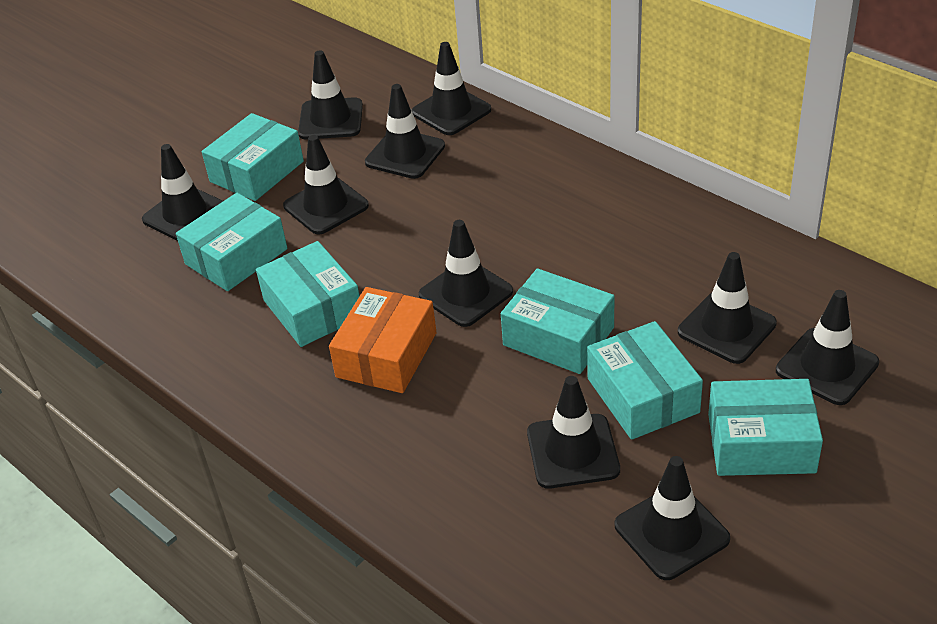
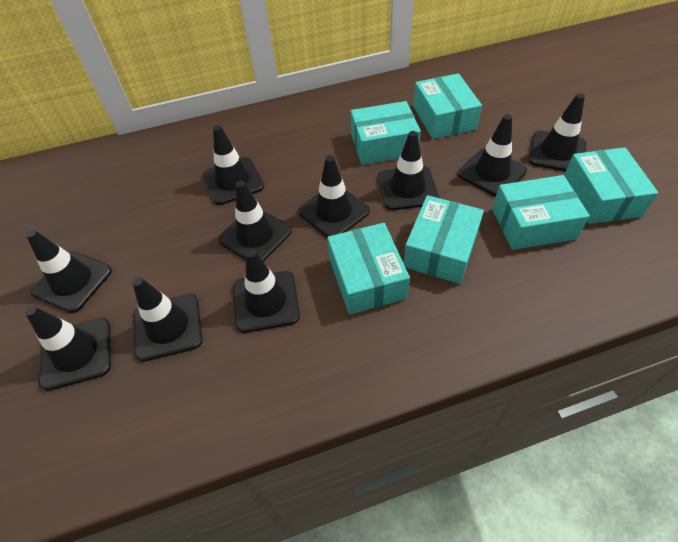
orange box: [329,287,437,393] = 1 -> none = 0

